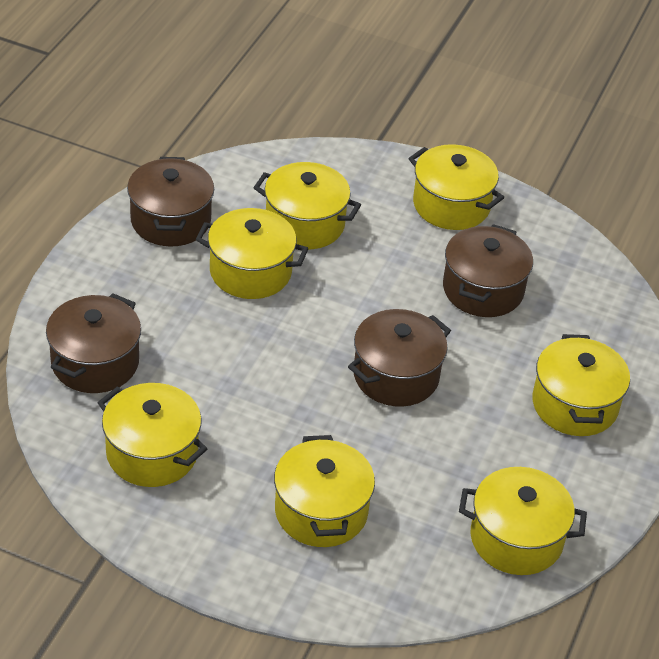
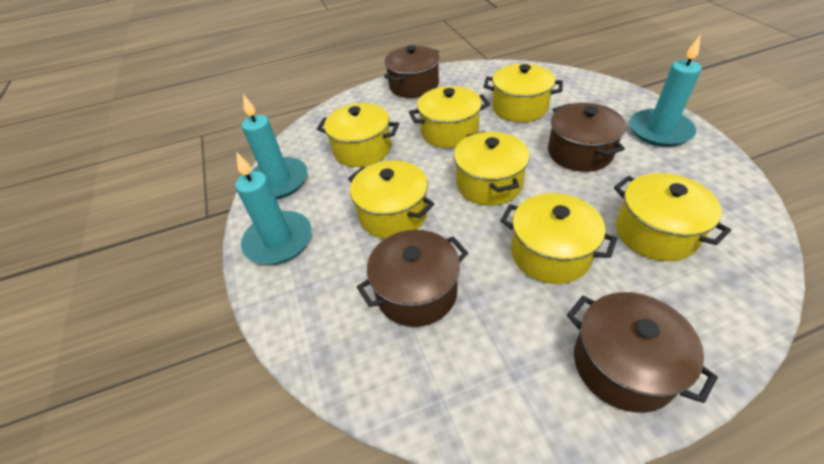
turquoise candle: none = 0 -> [235,152,312,265] [242,94,308,199] [629,36,702,147] = 3

